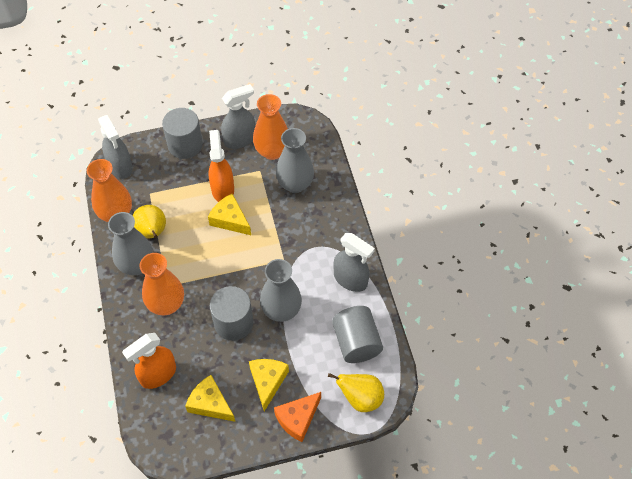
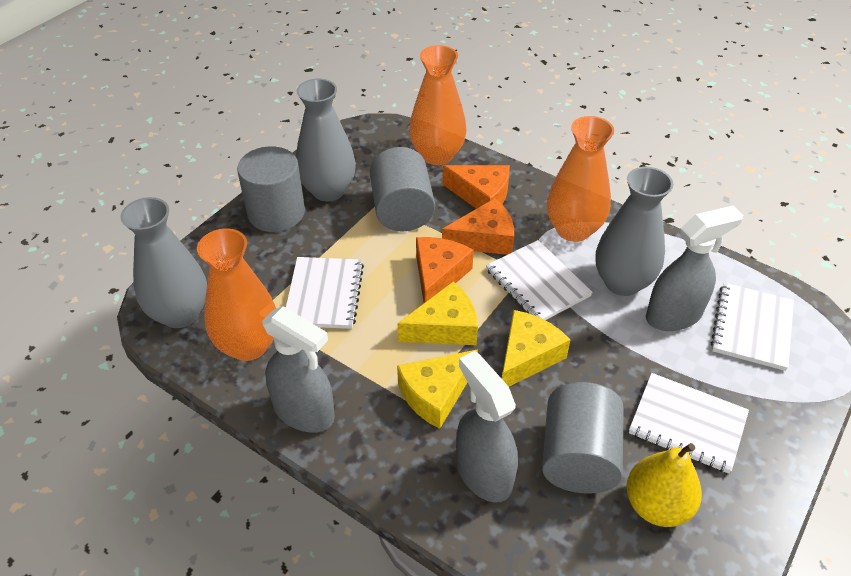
orange cheese: [274,392,321,442] = 1 -> [416,237,474,303] [442,198,514,255] [443,165,510,209] = 3
orange spray bottle: [122,333,176,389] [209,130,234,202] = 2 -> none = 0
white notebook: none = 0 -> [286,257,364,329] [486,240,593,320] [629,373,749,474] [711,283,794,371] = 4
yellow pear: [132,205,166,238] [328,373,384,412] = 2 -> [626,443,702,527] = 1

